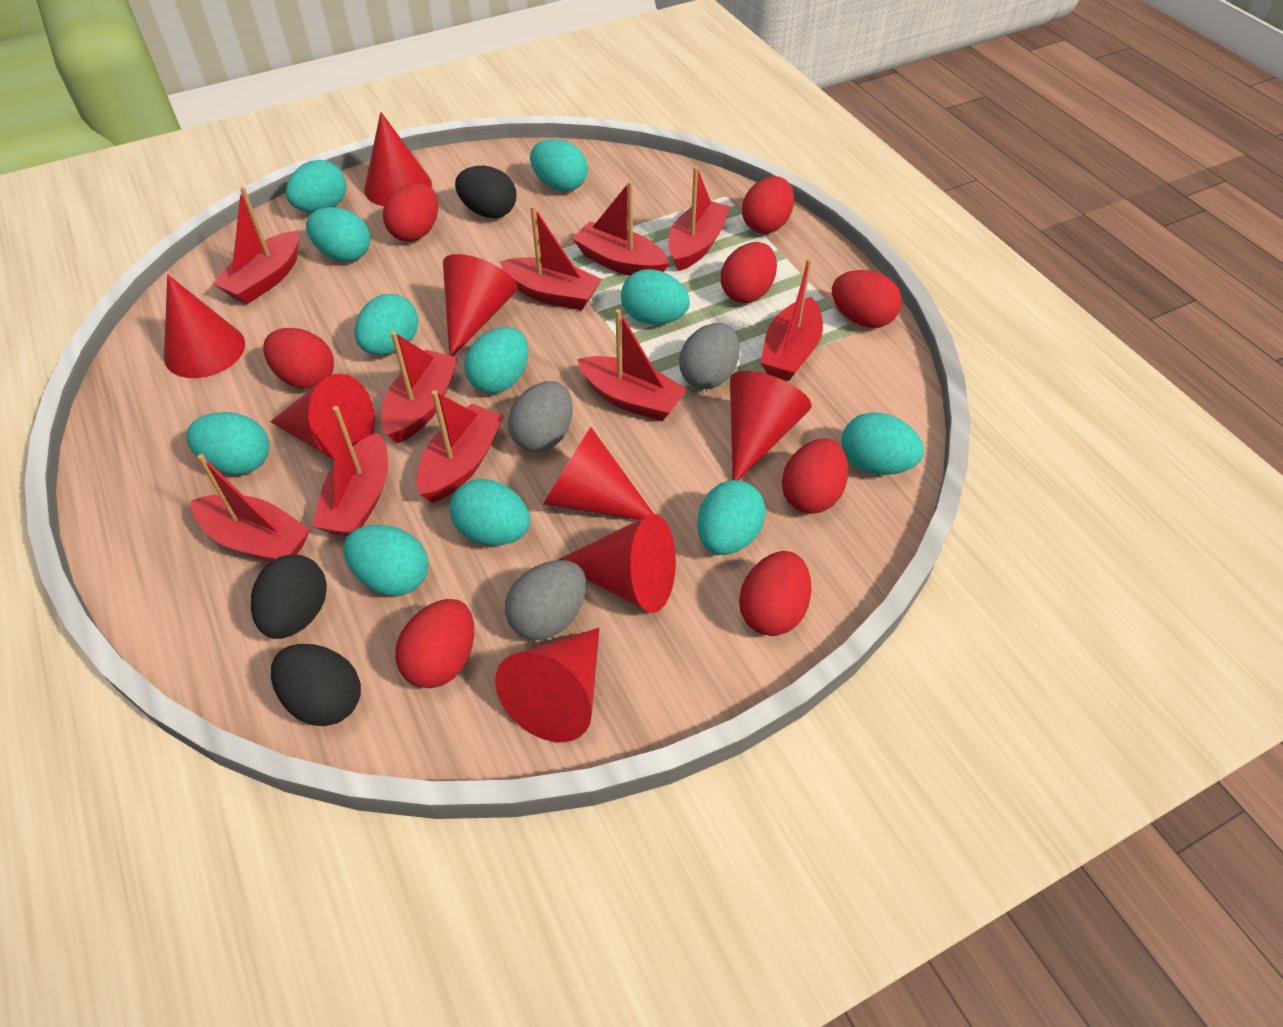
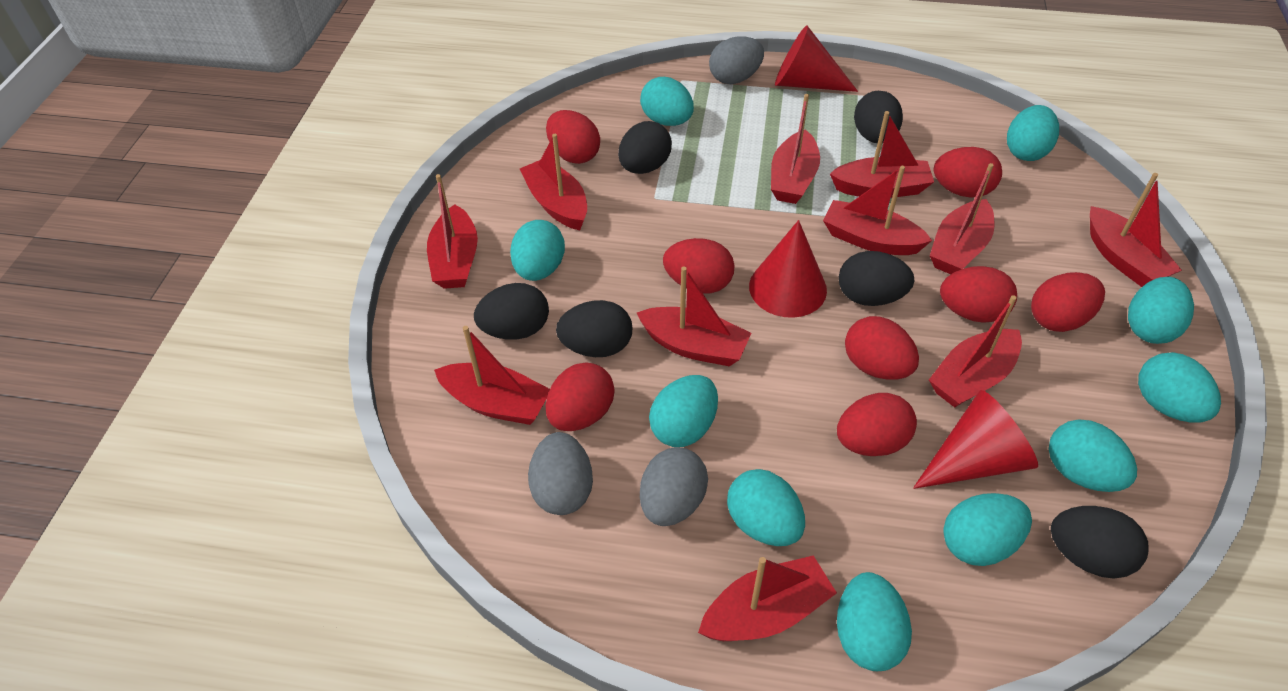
black egg: [251,555,327,639] [271,644,361,726] [455,166,517,218] = 3 -> [474,283,549,340] [556,300,632,357] [618,121,672,174] [839,251,914,306] [854,91,903,143] [1051,506,1148,579] = 6
red boat: [191,454,310,562] [212,187,299,304] [312,406,388,536] [381,331,458,443] [416,390,504,503] [500,205,602,310] [572,181,669,276] [577,309,688,421] [669,166,730,271] [761,258,823,381] = 10 -> [427,174,478,289] [434,326,550,425] [520,134,587,230] [637,267,751,366] [698,556,837,641] [771,94,820,204] [823,166,932,255] [830,111,934,198] [929,295,1022,408] [930,163,995,274] [1090,173,1182,287] = 11
red cone: [164,275,245,378] [270,374,375,460] [364,112,432,206] [443,254,517,356] [495,628,599,742] [543,427,654,520] [558,514,676,613] [730,371,811,480] = 8 -> [749,220,827,318] [775,25,858,92] [913,390,1038,489] = 3
turquoise egg: [186,412,269,475] [286,160,346,213] [306,207,371,262] [343,525,429,596] [354,294,419,355] [449,479,530,546] [464,327,529,394] [530,139,588,192] [621,269,690,325] [697,480,766,555] [841,412,924,475] = 11 -> [510,220,565,281] [640,77,694,126] [649,375,718,447] [727,469,805,546] [837,572,912,671] [943,493,1032,566] [1007,105,1059,161] [1049,420,1137,492] [1128,277,1194,344] [1138,352,1221,423] = 10

